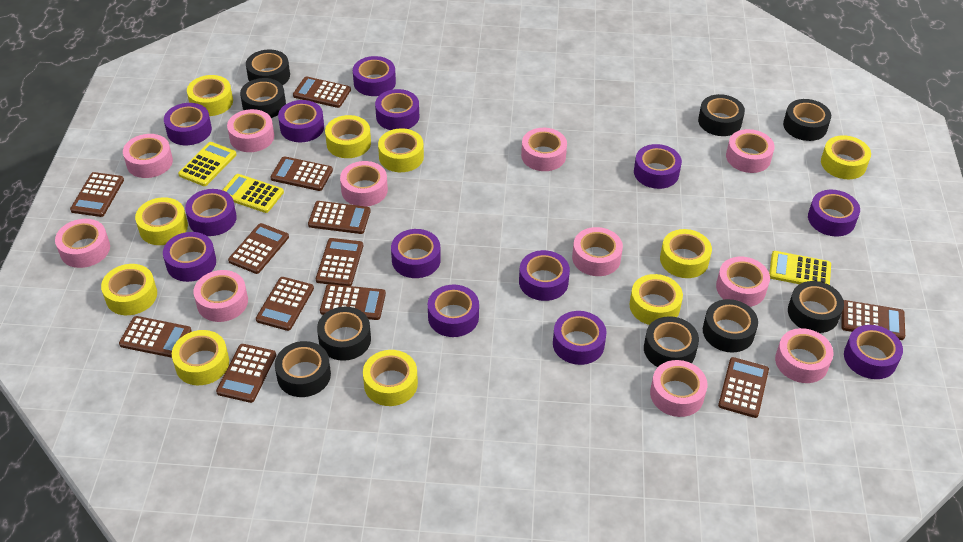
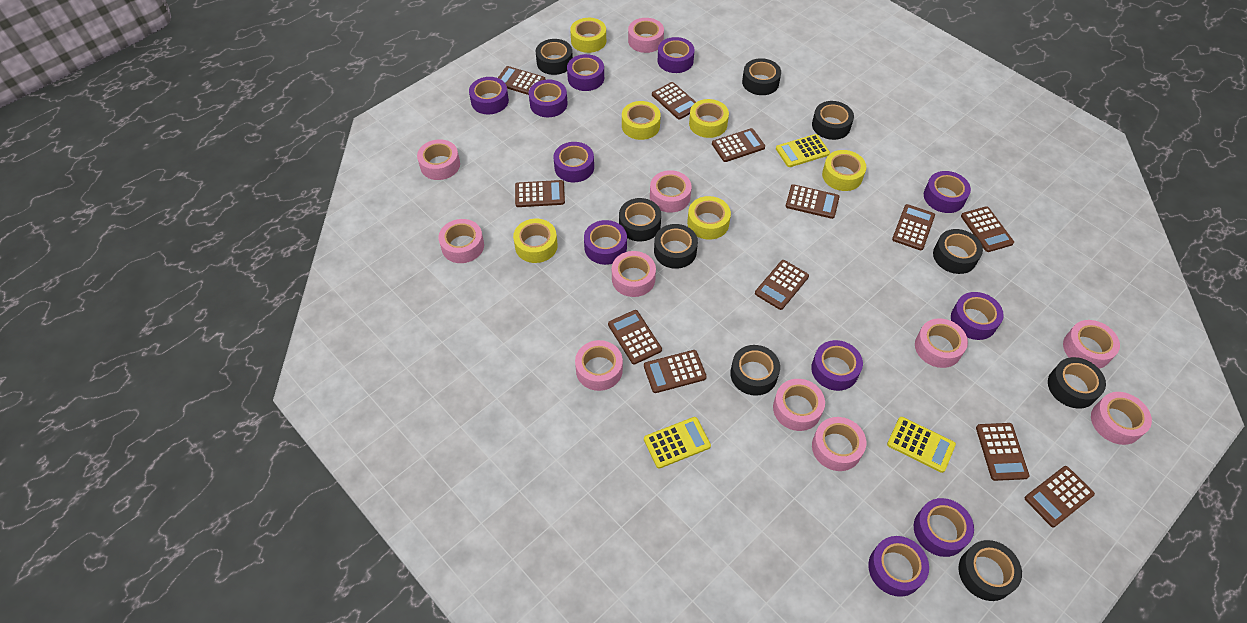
purple tape: [163,232,216,282] [164,103,212,145] [185,189,237,236] [278,100,324,142] [353,56,396,96] [375,89,419,130] [391,229,441,278] [428,285,479,337] [519,250,570,301] [553,311,606,365] [634,144,682,189] [808,190,860,236] [844,325,903,379] = 13 -> [469,77,509,114] [529,79,568,117] [553,142,594,182] [567,54,604,91] [584,220,627,265] [657,37,694,73] [811,340,863,391] [868,536,929,597] [914,498,974,557] [924,171,971,213] [951,292,1004,340] = 11
yellow tape: [101,264,157,315] [135,197,188,245] [172,330,229,385] [187,75,233,116] [325,115,371,158] [363,350,418,406] [378,128,424,172] [629,274,683,325] [660,229,712,278] [821,135,871,179] = 10 -> [513,219,558,263] [570,18,606,53] [622,101,661,140] [687,196,731,240] [689,99,729,138] [822,150,866,191] = 6

